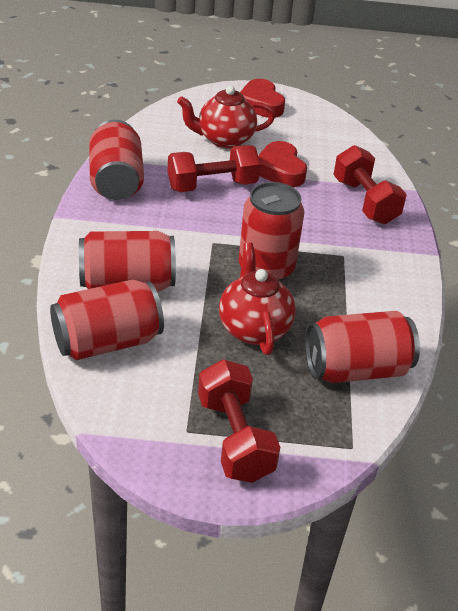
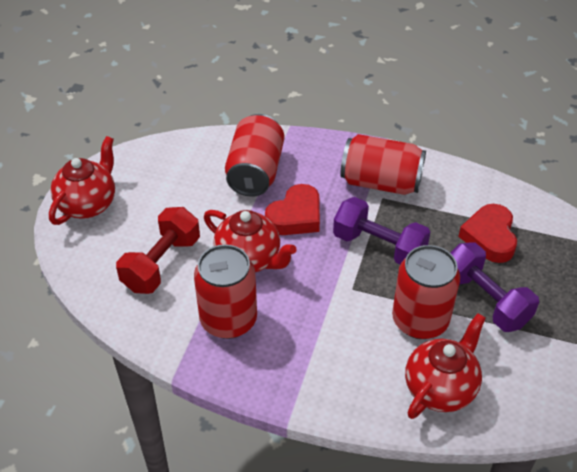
purple dumbbell: none = 0 -> [333,197,430,264] [450,242,539,332] = 2
red can: [50,280,164,360] [79,231,176,292] [89,120,144,200] [239,182,304,281] [305,311,420,383] = 5 -> [194,244,257,339] [225,114,284,197] [340,134,426,195] [392,245,460,339] = 4
red dumbbell: [168,145,260,192] [198,359,280,483] [333,145,407,224] = 3 -> [116,207,200,294] = 1
red teapot: [177,85,275,149] [219,242,296,355] = 2 -> [49,136,115,225] [204,210,297,272] [405,313,486,419] = 3

